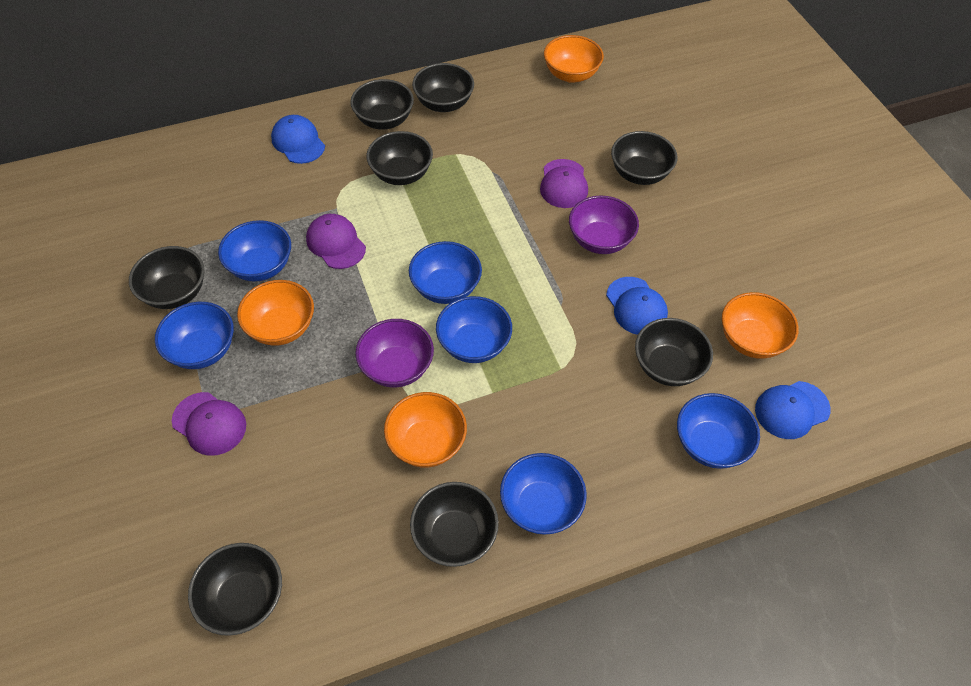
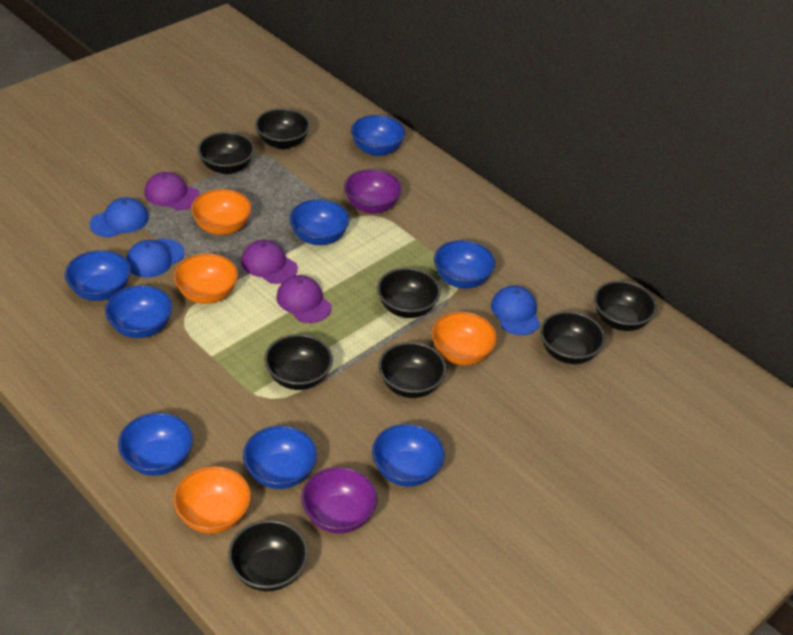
blue bowl: [155,302,234,369] [218,220,291,282] [409,241,482,304] [436,296,512,363] [500,453,587,535] [677,393,760,469] = 6 -> [65,250,131,301] [105,285,173,338] [118,412,193,476] [243,425,317,489] [289,199,350,245] [351,115,405,156] [372,424,445,487] [434,240,495,288] = 8

